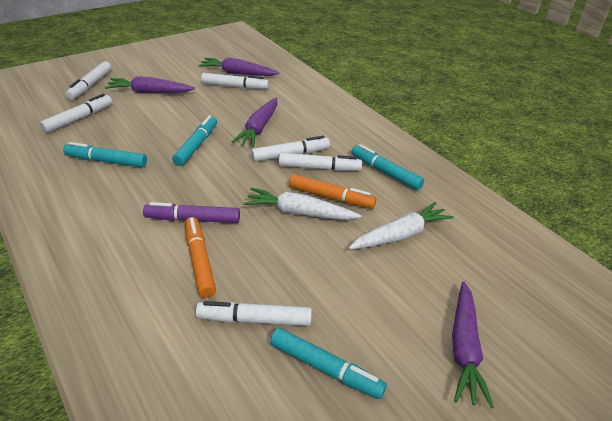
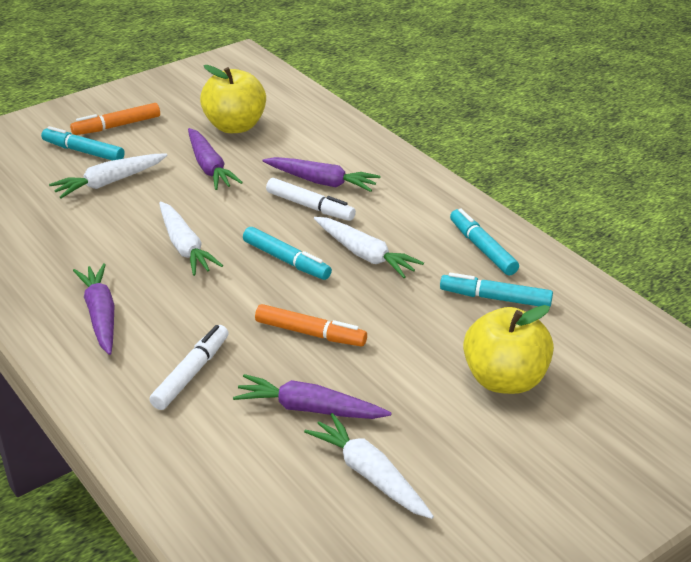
purple marker: [143,202,240,223] = 1 -> none = 0
white carrot: [244,188,361,220] [349,202,454,249] = 2 -> [49,153,168,198] [159,201,223,276] [304,413,434,519] [314,217,424,278] = 4
white marker: [40,94,112,133] [65,61,111,100] [196,301,312,326] [201,73,269,89] [251,136,330,162] [279,153,362,171] = 6 -> [149,325,228,410] [266,178,356,221] = 2
yellow apple: none = 0 -> [200,65,266,133] [463,305,554,394] = 2

